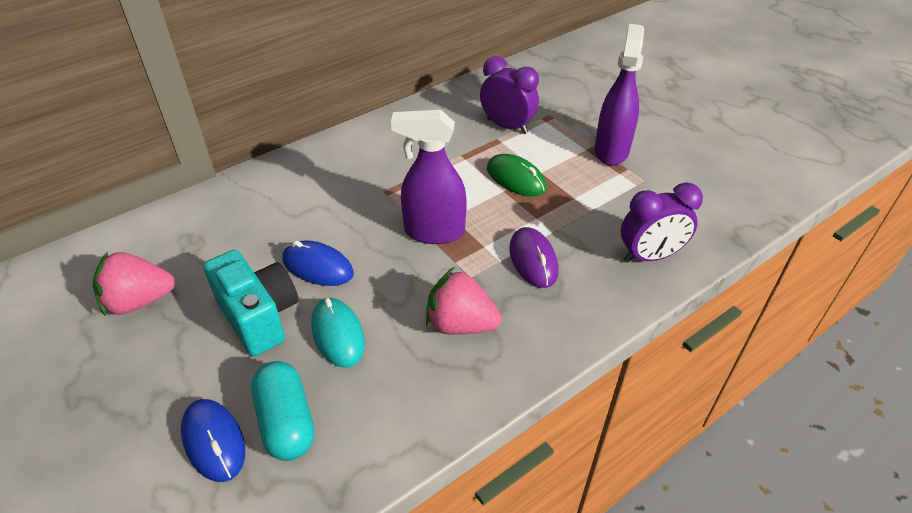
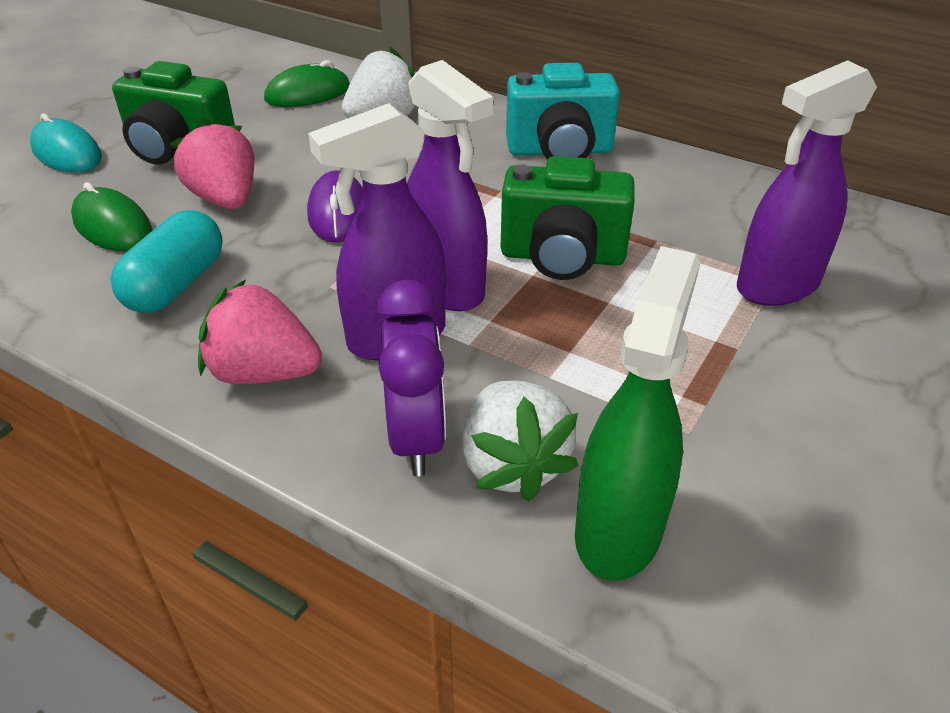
blue mouse: [181,399,245,482] [282,241,354,286] = 2 -> none = 0
green camera: none = 0 -> [112,61,235,164] [501,156,635,280] = 2
green mouse: [487,154,546,196] = 1 -> [71,182,153,251] [264,60,350,107] = 2
green spray bottle: none = 0 -> [575,246,700,581] = 1
purple clock: [480,56,539,134] [621,182,703,263] = 2 -> [377,279,446,476] = 1
purple spray bottle: [391,110,467,244] [595,24,644,166] = 2 -> [308,103,446,361] [407,60,493,311] [737,60,877,306] = 3
white strawberry: none = 0 -> [342,46,415,118] [462,380,579,502] = 2

